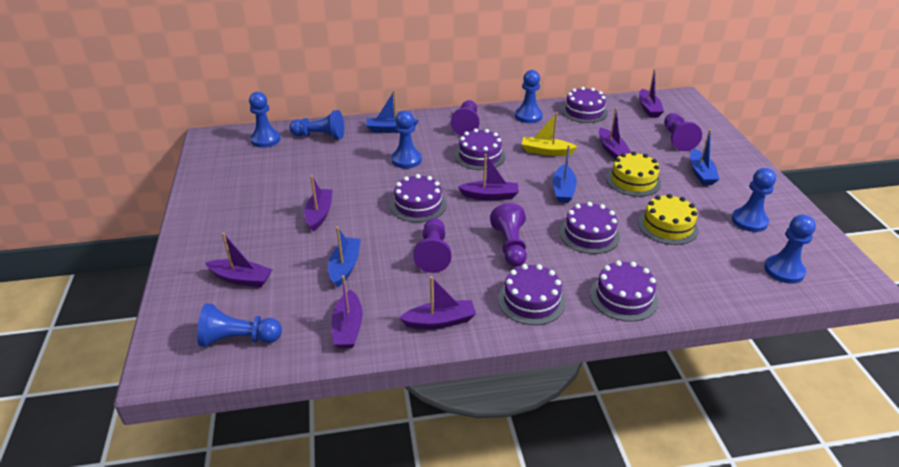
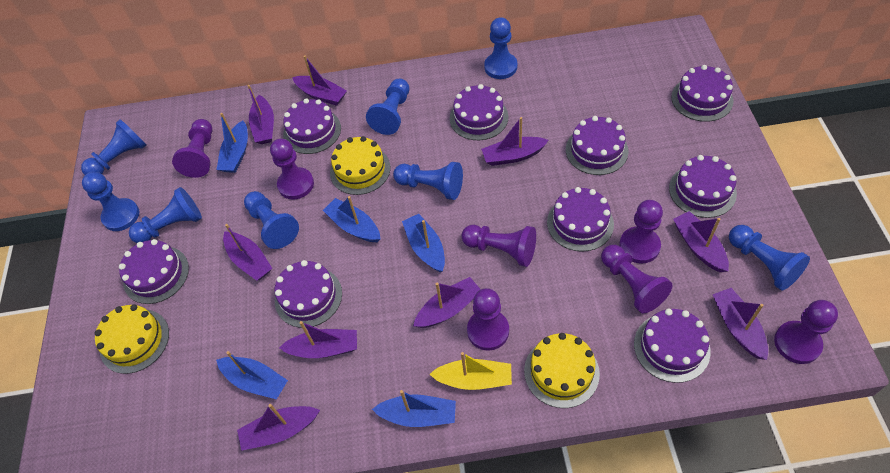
blue boat: [328,227,361,287] [366,90,419,133] [553,145,577,203] [690,129,720,185] = 4 -> [216,113,248,173] [216,351,288,400] [323,196,380,242] [372,390,456,427] [402,214,445,272] = 5
blue pawn: [197,303,282,347] [249,92,280,148] [289,110,344,140] [391,110,422,168] [515,70,543,123] [732,168,776,232] [764,215,816,284] = 7 -> [81,119,146,175] [82,172,139,231] [129,187,202,243] [244,191,299,249] [366,79,409,135] [393,162,463,200] [484,17,517,79] [729,225,810,291] = 8
purple boat: [205,232,273,287] [304,175,332,231] [332,275,363,348] [399,276,476,329] [458,154,519,200] [599,107,631,159] [639,69,664,118] = 7 -> [223,224,272,281] [237,404,320,451] [248,85,274,144] [279,321,357,358] [292,55,347,106] [413,277,481,328] [481,117,549,166] [673,211,729,272] [712,288,768,360] = 9
purple cake: [390,174,447,222] [455,129,506,170] [498,264,565,325] [560,202,620,254] [561,87,608,123] [590,260,658,322] = 6 -> [119,239,189,304] [275,260,342,328] [283,98,341,154] [450,84,508,140] [547,187,614,252] [566,116,628,175] [634,309,710,383] [669,155,737,218] [671,65,733,122] = 9
purple pawn: [413,218,451,273] [451,100,480,136] [490,203,527,267] [664,113,702,151] = 4 -> [172,119,213,178] [270,139,314,199] [461,225,536,267] [467,288,509,351] [601,245,673,313] [619,200,663,263] [774,300,838,364] = 7
yellow cake: [606,152,661,197] [638,194,699,245] = 2 -> [94,304,169,374] [330,136,390,195] [524,333,600,408] = 3

